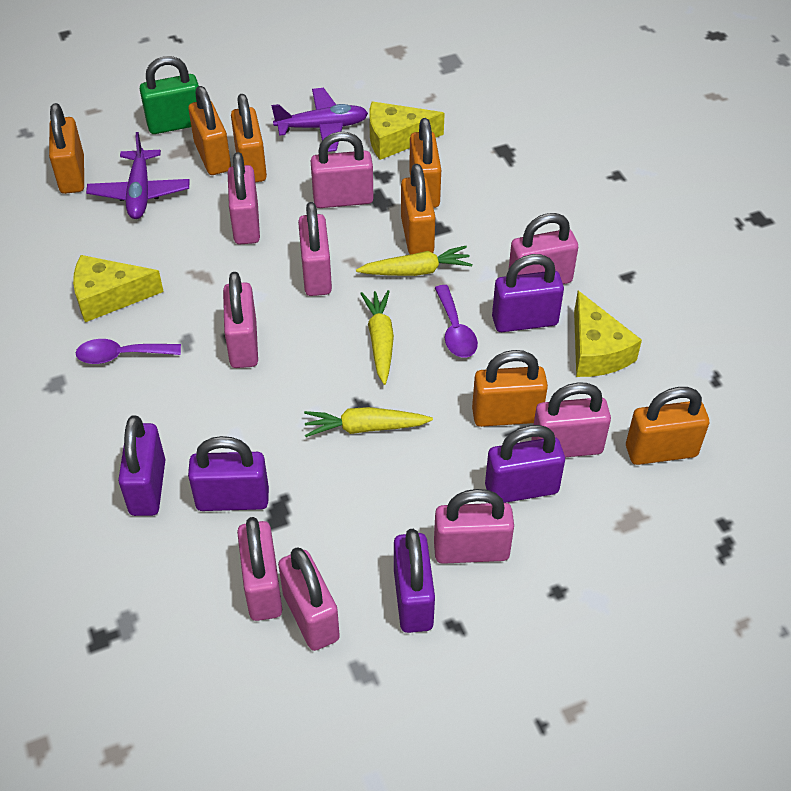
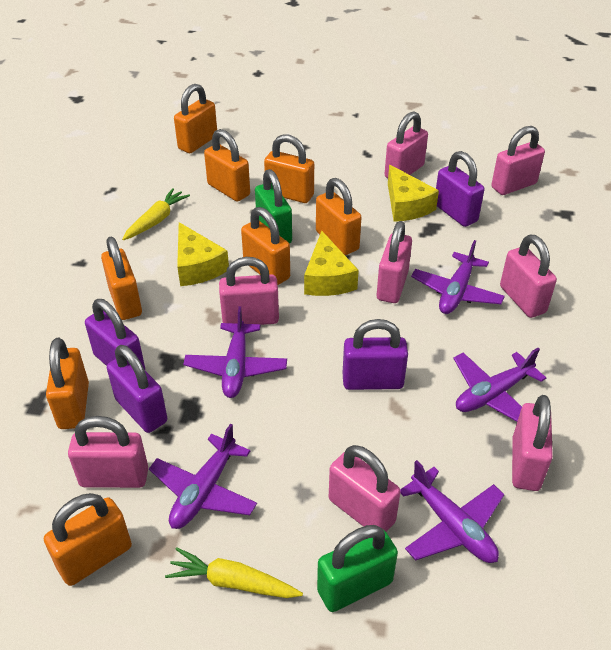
green padlock: [140,56,199,134] = 1 -> [255,169,292,244] [317,525,398,612] = 2
orange padlock: [49,103,84,194] [188,86,231,175] [231,94,267,182] [401,164,435,255] [409,118,441,208] [472,350,548,427] [626,387,709,465] = 7 -> [44,493,132,586] [46,338,89,429] [101,237,142,320] [174,84,217,153] [204,129,250,202] [241,207,290,285] [264,134,314,203] [316,178,361,255] = 8
pink padlock: [223,272,258,368] [228,152,260,244] [237,517,282,621] [278,548,340,651] [298,202,332,296] [311,132,374,208] [434,489,514,564] [509,213,578,284] [531,382,611,457] = 9 -> [68,416,148,488] [219,257,279,325] [329,445,401,532] [377,221,412,303] [385,111,428,178] [491,126,545,195] [500,235,557,318] [512,395,553,491] = 8
purple padlock: [118,415,165,516] [188,436,269,511] [394,529,435,633] [485,425,565,503] [492,254,564,332] = 5 -> [85,299,145,370] [107,345,167,433] [343,319,408,390] [436,151,484,227] = 4
purple plane: [86,132,190,219] [271,88,368,152] = 2 -> [149,424,257,529] [183,306,287,398] [400,460,504,563] [411,240,505,314] [453,348,546,422] = 5
purple spoon: [76,339,181,364] [435,285,478,358] = 2 -> none = 0
yellow carrot: [304,407,433,437] [356,246,472,276] [360,290,394,385] = 3 -> [122,188,190,240] [165,547,303,598] = 2

